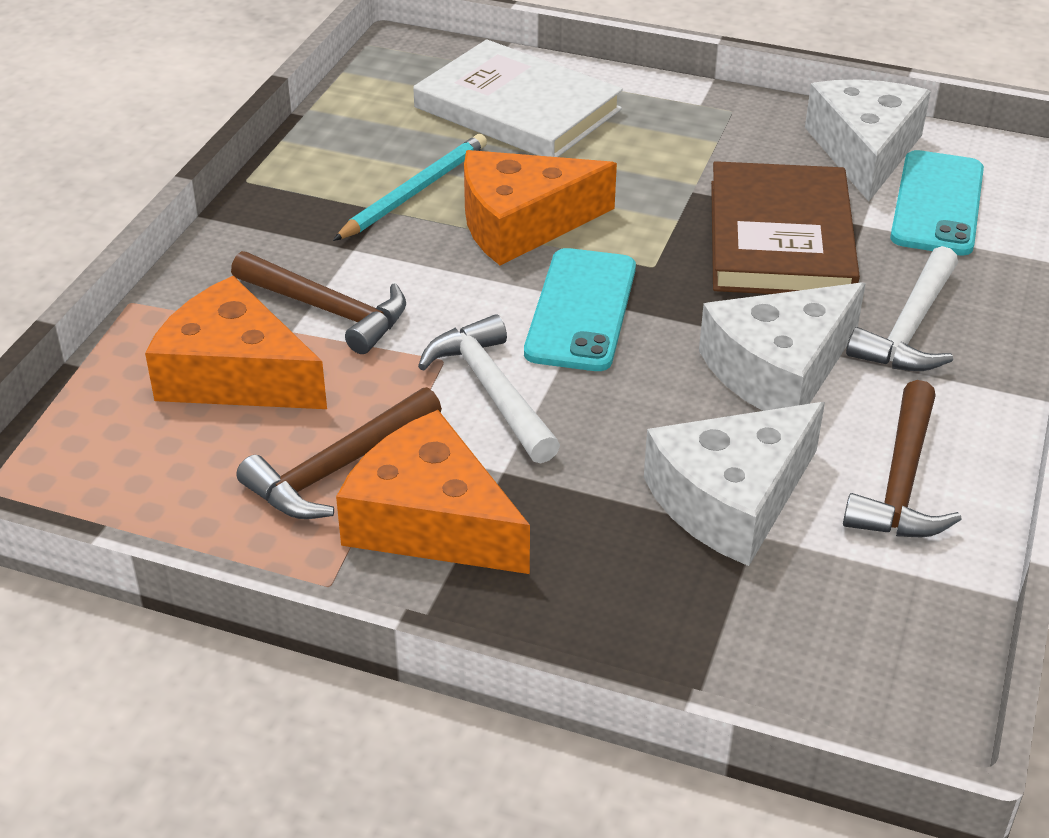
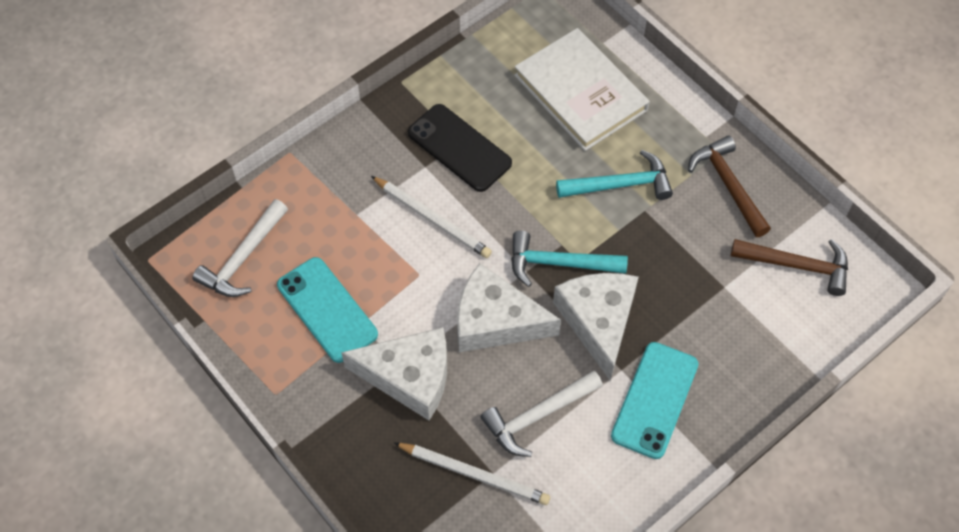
black phone: none = 0 -> [408,104,512,192] = 1
brown book: [711,161,860,294] = 1 -> none = 0
brown hammer: [231,251,406,354] [236,387,442,519] [843,380,962,537] = 3 -> [688,135,771,237] [731,239,848,296] = 2
orange cheese: [145,276,327,409] [336,410,530,574] [464,150,617,265] = 3 -> none = 0
turquoise hammer: none = 0 -> [511,231,628,287] [556,150,673,200] = 2
turquoise pencil: [333,134,487,241] = 1 -> none = 0
white pencil: none = 0 -> [371,176,492,258] [394,443,550,505] = 2

